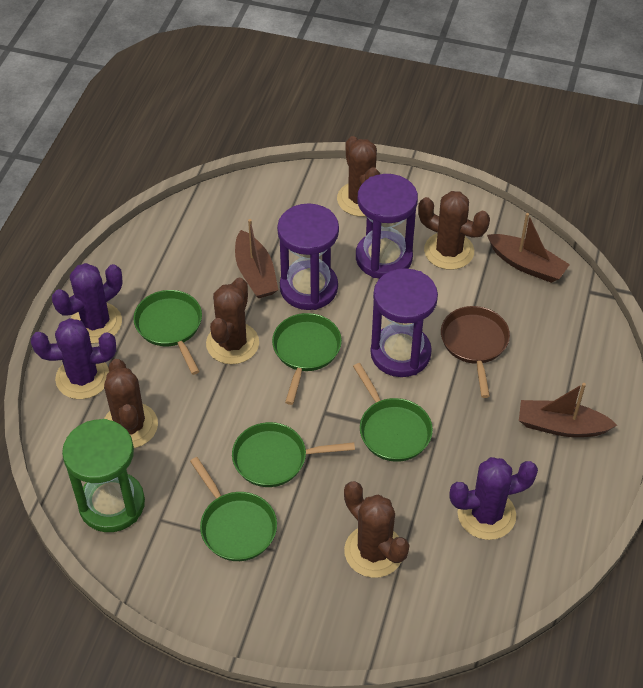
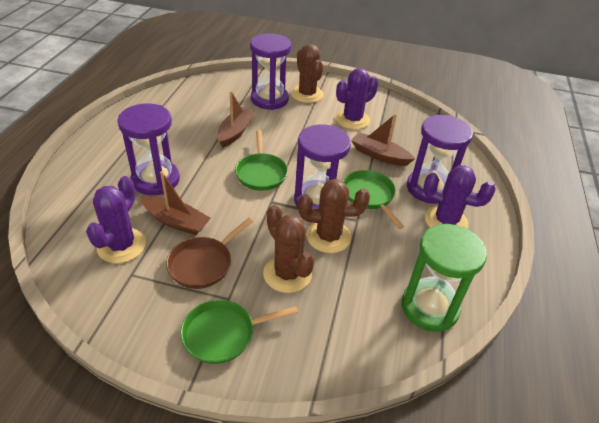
brown cactus: [104,359,158,448] [206,278,259,364] [337,136,380,217] [344,481,410,578] [418,191,490,270] = 5 -> [263,205,315,293] [291,44,324,103] [298,179,370,253] = 3
green pan: [133,290,202,375] [190,457,277,561] [232,422,355,487] [272,313,342,405] [353,363,433,462] = 5 -> [181,300,298,364] [235,130,288,191] [343,170,404,229] = 3
purple hourglass: [277,203,339,310] [356,174,418,279] [370,268,438,377] = 3 -> [117,103,180,195] [250,33,291,110] [294,124,351,209] [407,115,473,204] = 4

